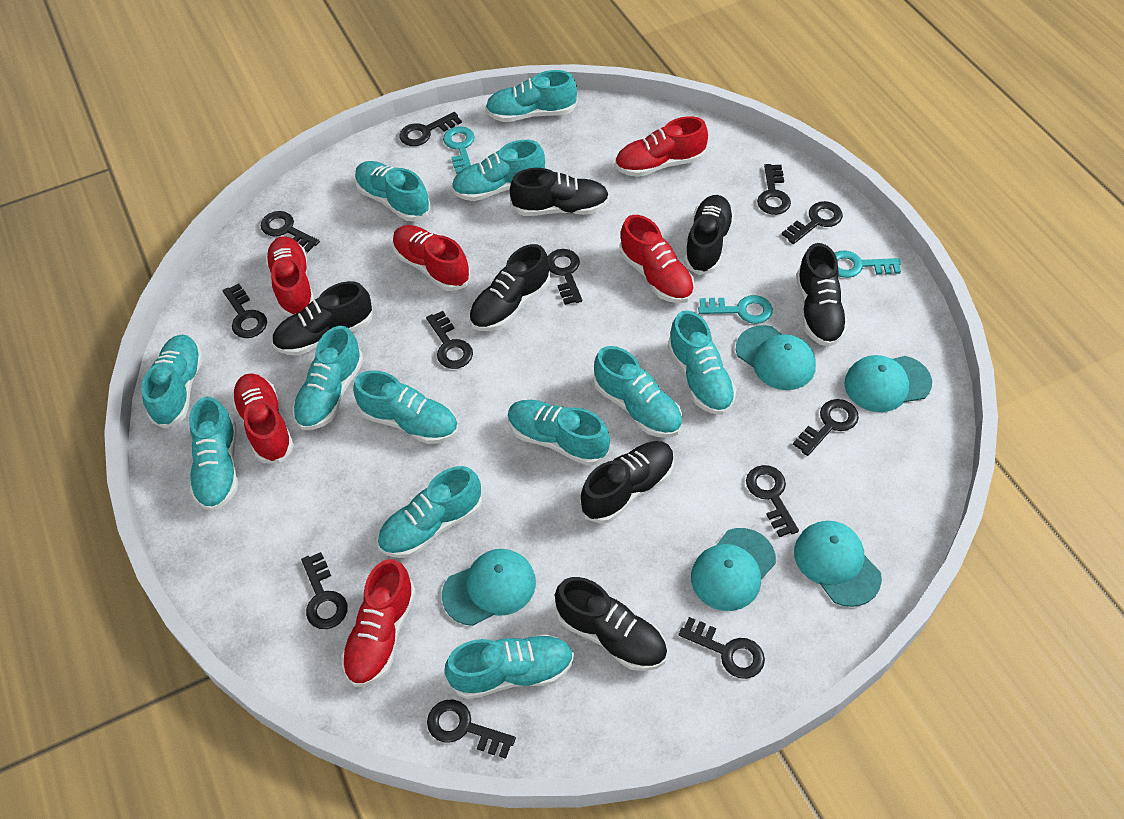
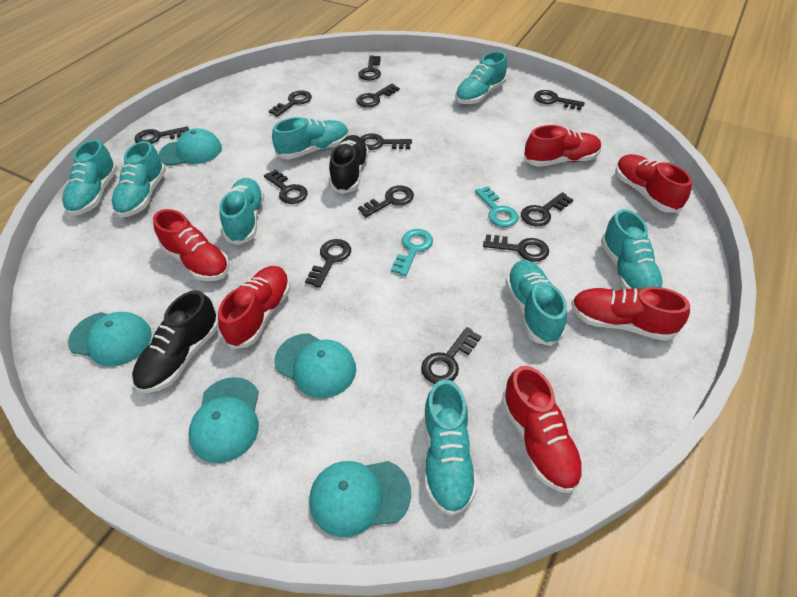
black shoe: [272,281,373,356] [469,244,551,331] [510,168,609,216] [555,577,667,671] [580,441,674,524] [684,195,734,275] [796,243,848,347] = 7 -> [132,290,219,393] [329,135,369,194] = 2
turquoise key: [443,126,475,174] [698,295,773,324] [835,251,901,278] = 3 -> [391,229,433,276] [475,186,519,227] = 2
turquoise shoe: [141,335,203,429] [189,397,238,511] [293,326,364,430] [353,370,458,444] [355,161,431,221] [377,466,482,558] [445,634,574,699] [451,140,545,201] [485,70,577,122] [508,400,610,466] [593,346,682,438] [668,310,736,415] = 12 -> [62,140,118,216] [111,141,166,218] [219,178,265,245] [272,117,349,159] [424,379,478,516] [455,51,507,104] [506,260,567,346] [601,209,664,289] = 8

